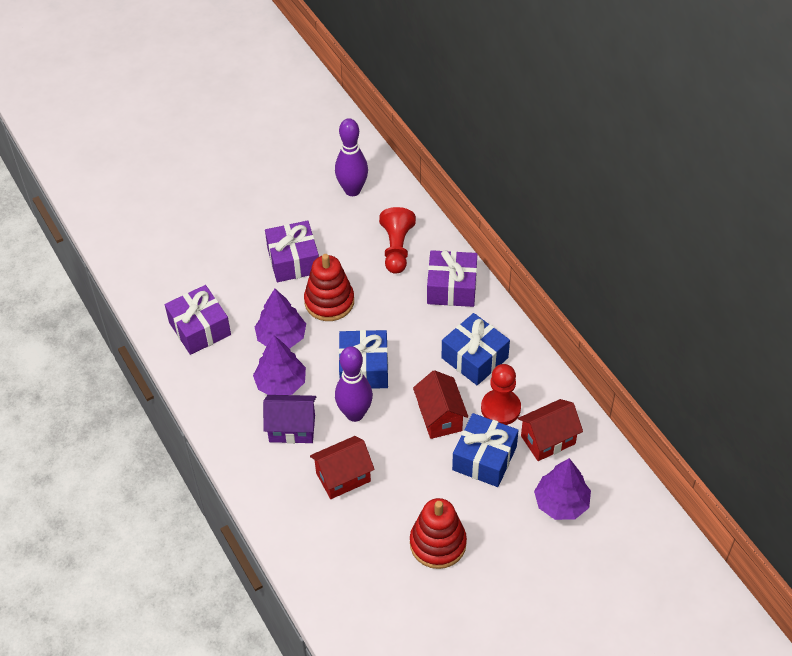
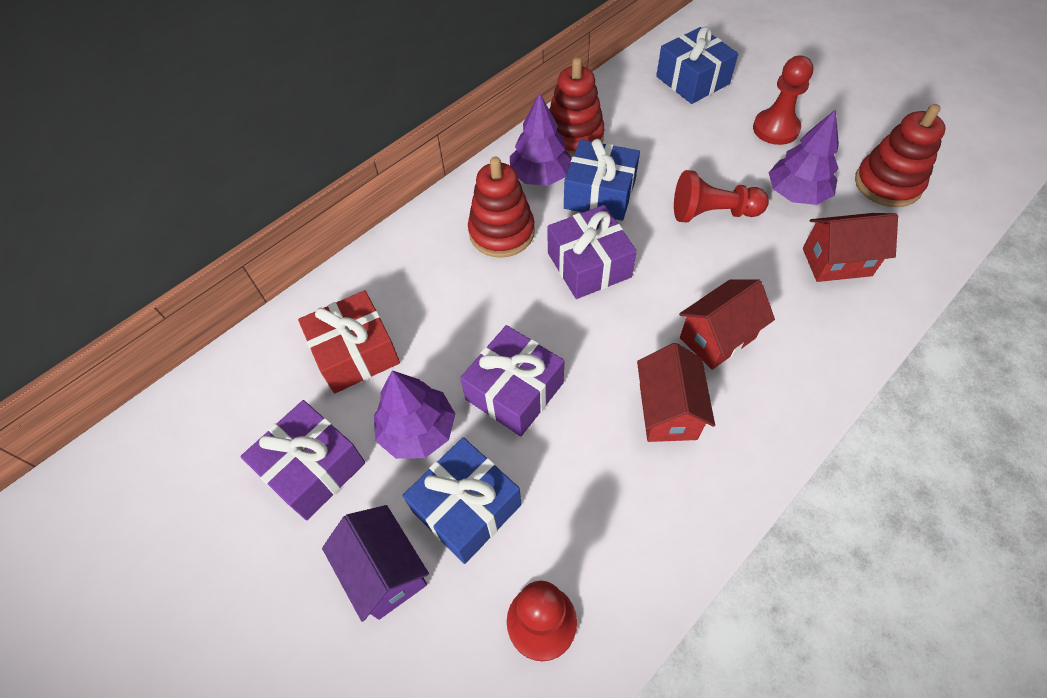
purple bowling pin: [335,118,368,196] [335,346,373,422] = 2 -> none = 0
red gift: none = 0 -> [298,290,400,393] = 1
red pawn: [379,207,416,274] [481,364,521,425] = 2 -> [507,581,577,661] [674,170,769,222] [753,55,814,145] = 3
red stacking toy: [304,254,354,321] [410,498,467,569] = 2 -> [468,157,535,258] [549,57,605,157] [855,104,946,207] = 3

